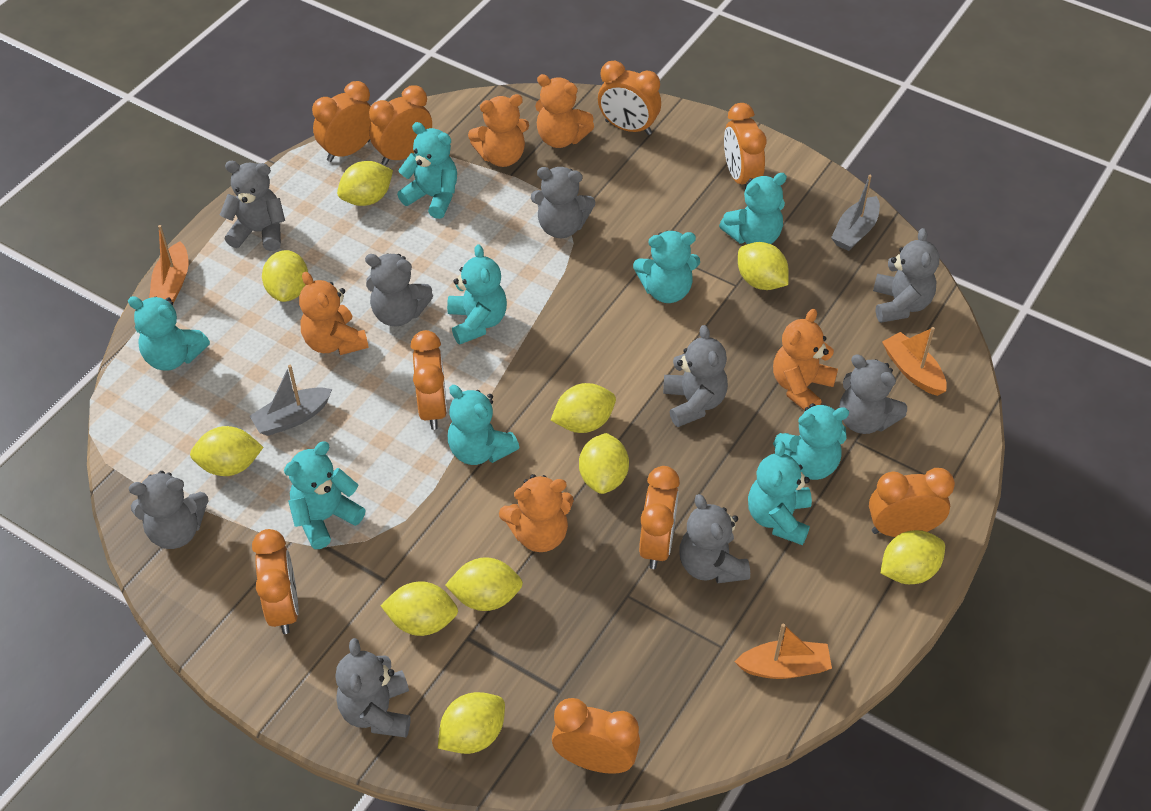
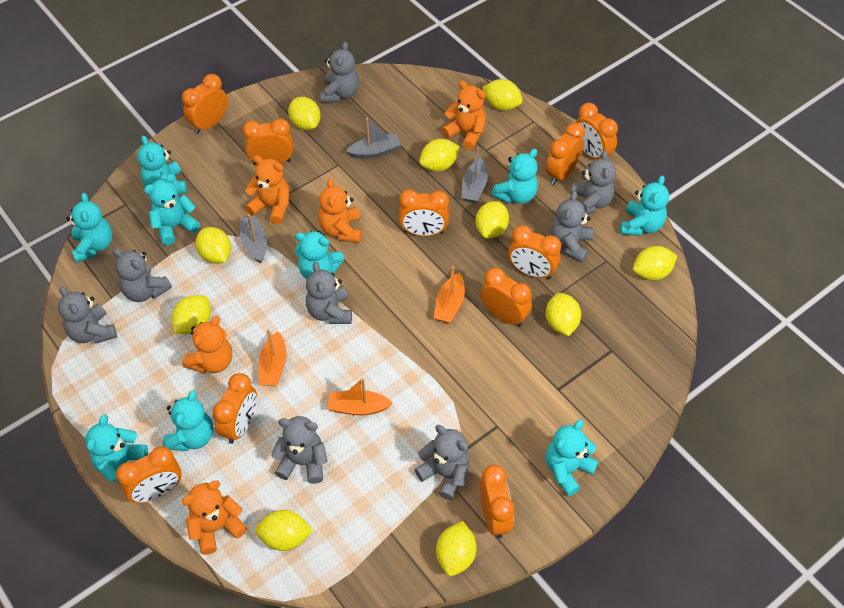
grey boat: [250,365,332,436] [831,175,880,251] = 2 -> [239,214,267,263] [346,118,401,159] [461,147,488,203] = 3
grey teddy bear: [129,471,209,549] [220,161,285,251] [335,638,411,737] [365,254,433,327] [531,167,595,238] [663,325,728,427] [679,494,750,583] [840,355,907,434] [873,228,940,323] = 9 -> [58,286,117,344] [113,249,172,302] [271,416,328,484] [306,262,352,324] [320,42,359,103] [414,425,469,500] [550,191,593,262] [571,150,616,214] = 8
orange clock: [252,529,299,634] [312,81,371,162] [369,85,432,165] [411,330,447,430] [552,698,640,774] [598,61,661,135] [639,466,680,569] [724,103,766,190] [869,468,955,537] = 9 -> [116,446,181,503] [182,74,228,134] [213,373,257,444] [242,119,293,165] [399,190,449,236] [480,465,514,539] [481,267,532,327] [508,225,561,279] [546,122,585,185] [576,103,618,159] = 10

